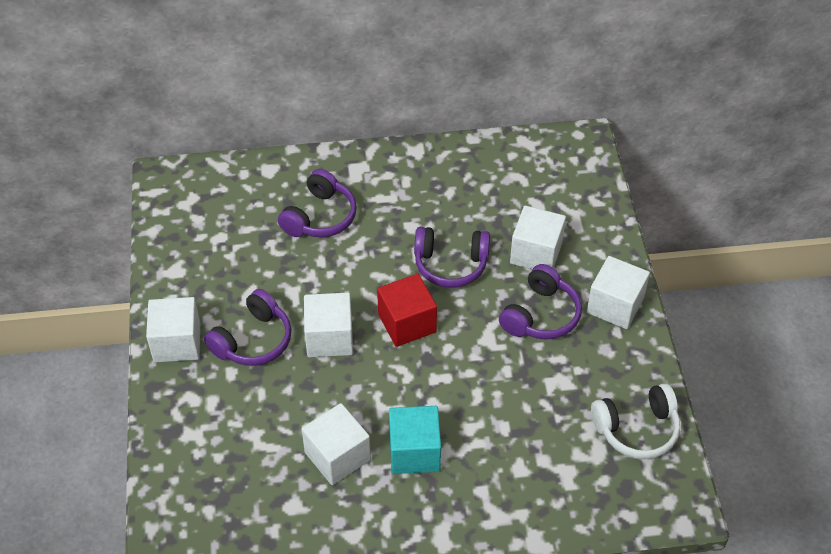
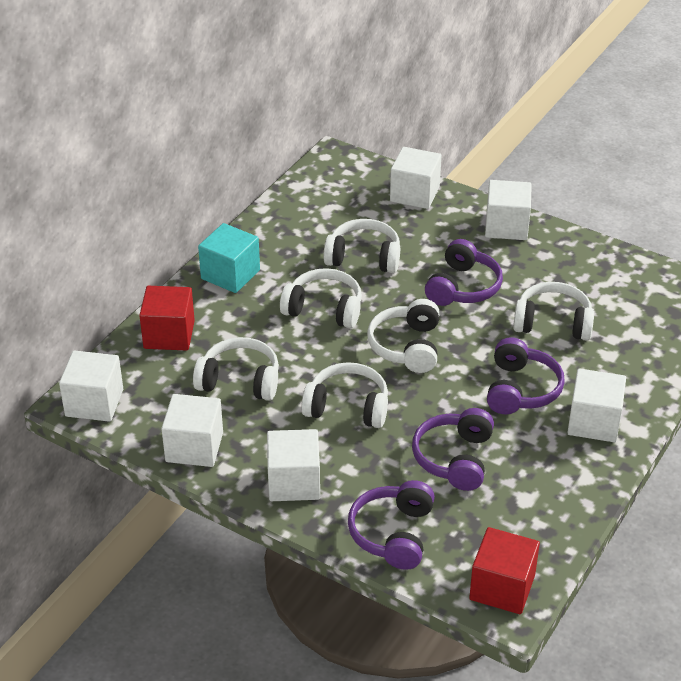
red cube: [377,274,437,347] = 1 -> [139,286,195,351] [469,527,540,614] = 2
white cube: [146,297,200,362] [302,403,371,485] [304,293,353,357] [510,206,566,269] [587,256,650,329] = 5 -> [59,350,123,422] [161,394,223,467] [267,429,320,501] [390,147,441,209] [485,180,532,240] [567,368,626,442] = 6
white headphones: [591,383,680,459] = 1 -> [193,337,279,401] [280,268,362,328] [301,362,388,428] [324,219,400,273] [367,299,440,373] [513,282,594,341] = 6

